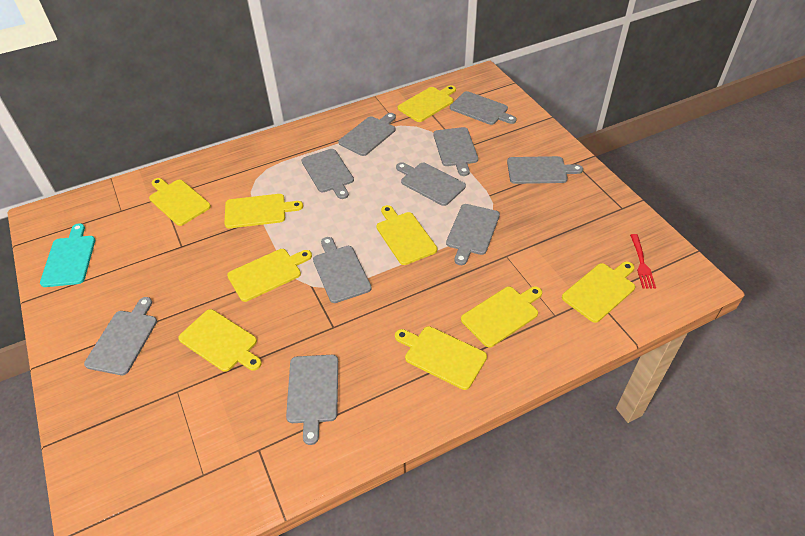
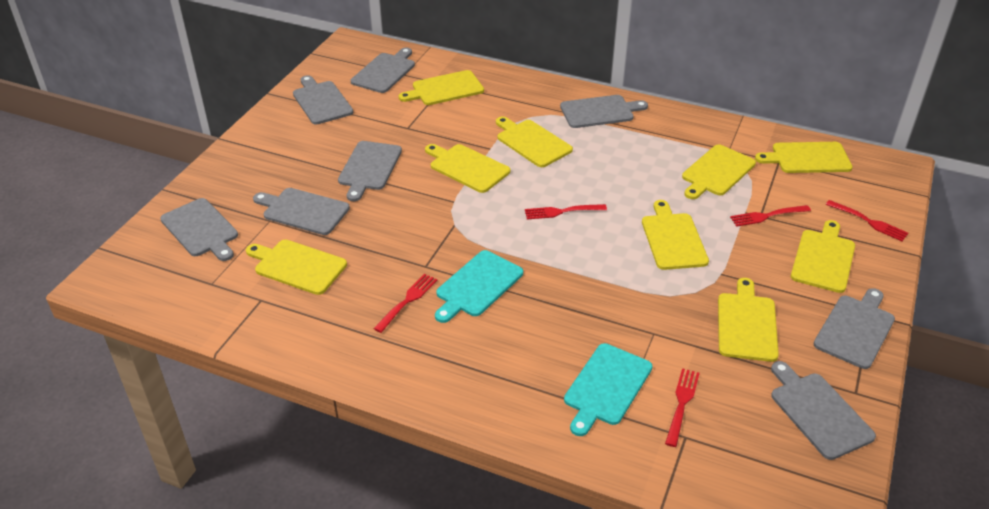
grey cutting board: [84,297,157,375] [286,355,338,445] [302,149,354,199] [313,237,372,303] [338,113,396,156] [396,162,466,206] [433,127,478,176] [446,204,500,265] [450,91,517,125] [507,156,583,184] = 10 -> [160,198,238,261] [253,188,350,235] [293,75,353,125] [338,141,402,201] [351,48,415,93] [560,95,648,128] [771,361,876,460] [814,288,895,369] = 8
red fork: [630,234,656,289] = 1 -> [373,274,437,333] [525,204,607,219] [665,368,700,447] [730,205,811,227] [826,200,908,241] = 5
turquoise cutting board: [40,223,95,287] = 1 -> [435,250,523,323] [564,343,652,436] = 2

